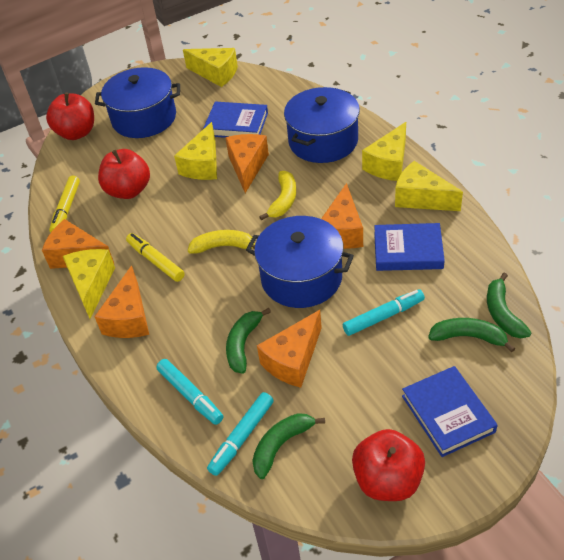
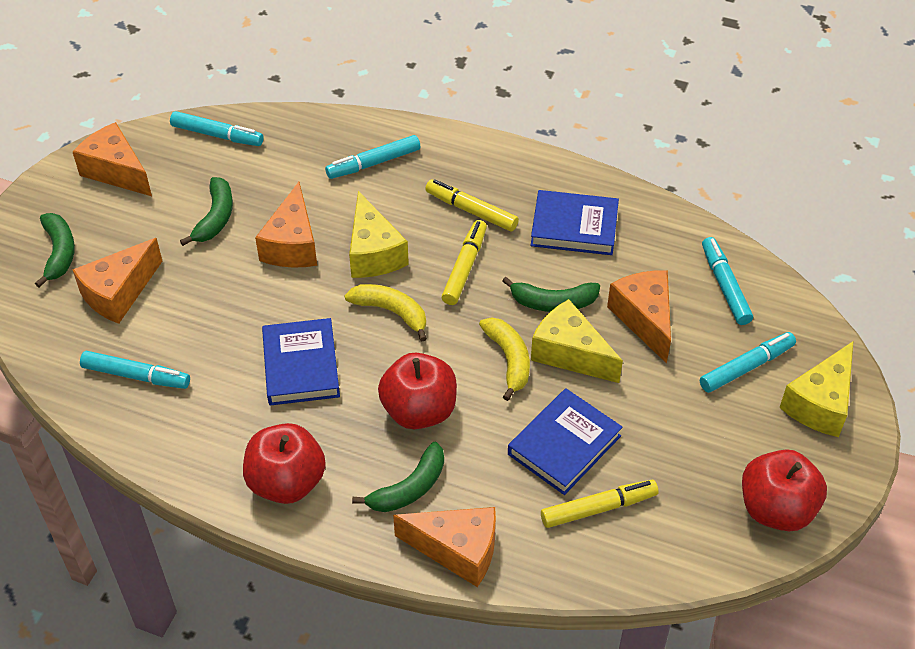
blue pot: [95,67,180,138] [246,216,354,308] [284,87,360,163] = 3 -> none = 0
turquoise marker: [156,359,223,425] [207,392,274,476] [343,289,425,336] = 3 -> [80,351,190,389] [170,111,264,146] [325,135,420,179] [700,332,796,393] [702,237,753,325] = 5
yellow cheese: [63,249,115,319] [174,122,217,180] [183,48,238,87] [362,122,406,181] [395,161,463,211] = 5 -> [349,191,409,278] [531,299,623,383] [779,341,854,437] = 3
yellow marker: [49,175,80,233] [126,233,185,282] = 2 -> [425,179,519,232] [442,220,487,305] [541,480,658,528] = 3

